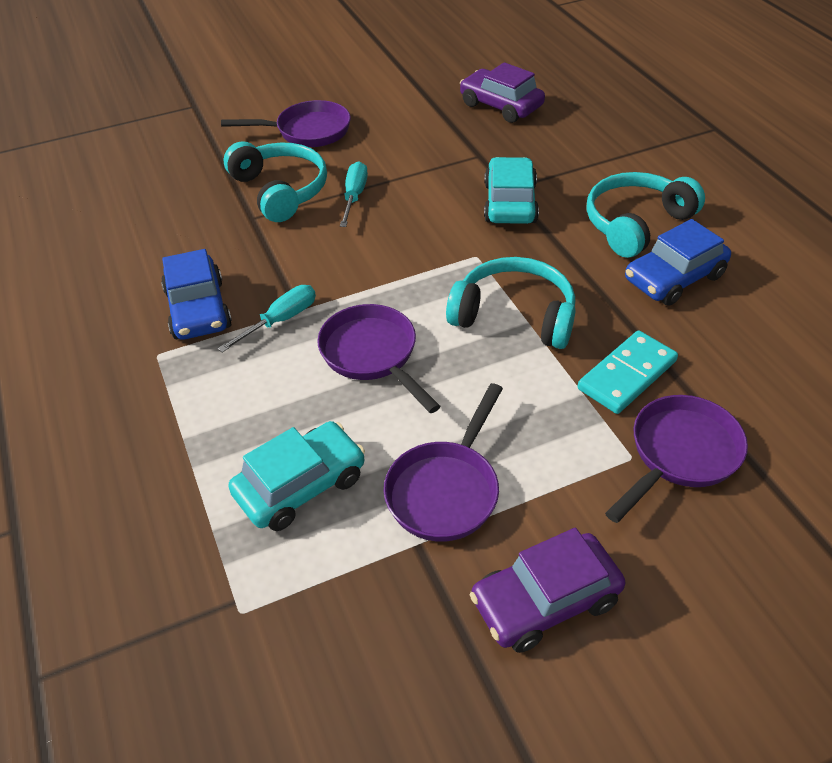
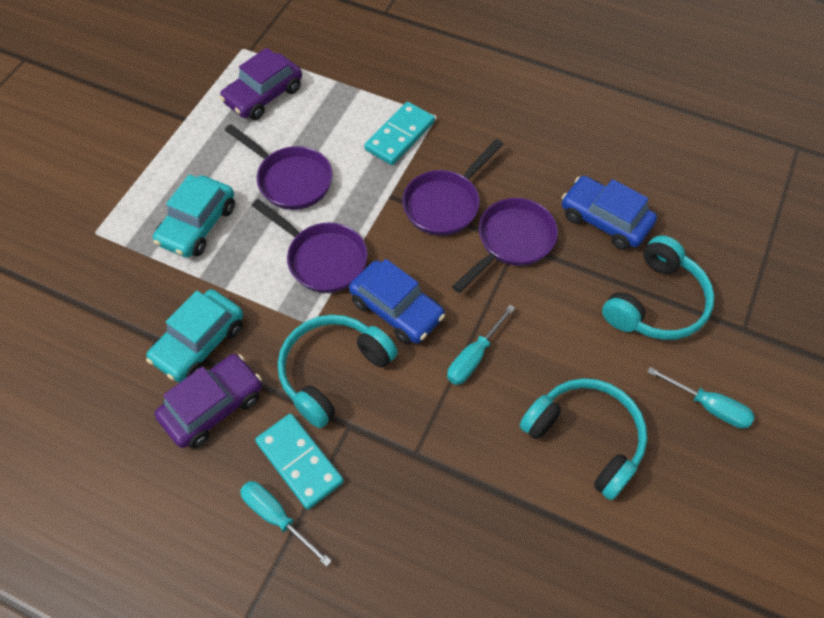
turquoise domino: [578,330,678,414] = 1 -> [255,414,344,510] [364,102,435,165] = 2
turquoise screwdriver: [218,285,316,353] [340,161,368,227] = 2 -> [240,481,332,567] [447,305,515,385] [647,367,755,428] = 3

